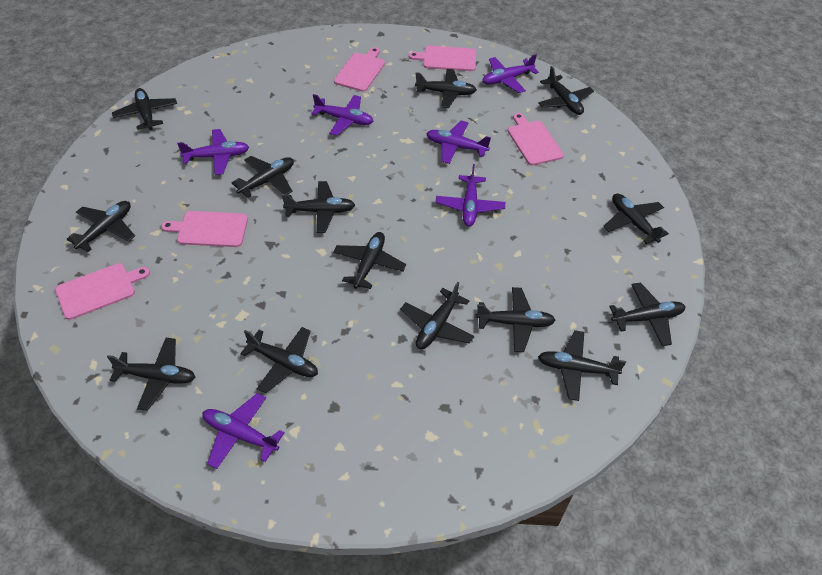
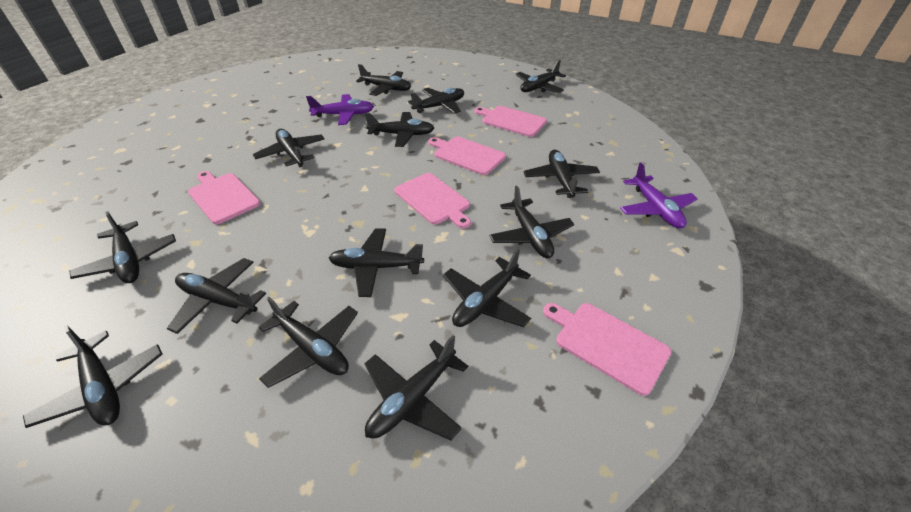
purple plane: [177,129,249,175] [202,393,285,469] [311,94,373,136] [426,121,491,164] [436,164,505,226] [482,54,539,93] = 6 -> [306,94,374,125] [620,163,698,229] = 2

